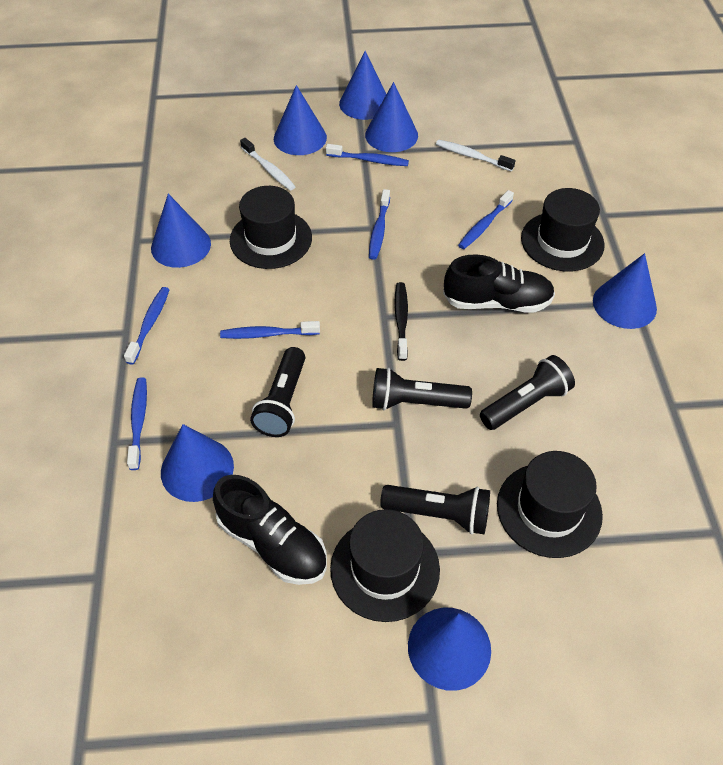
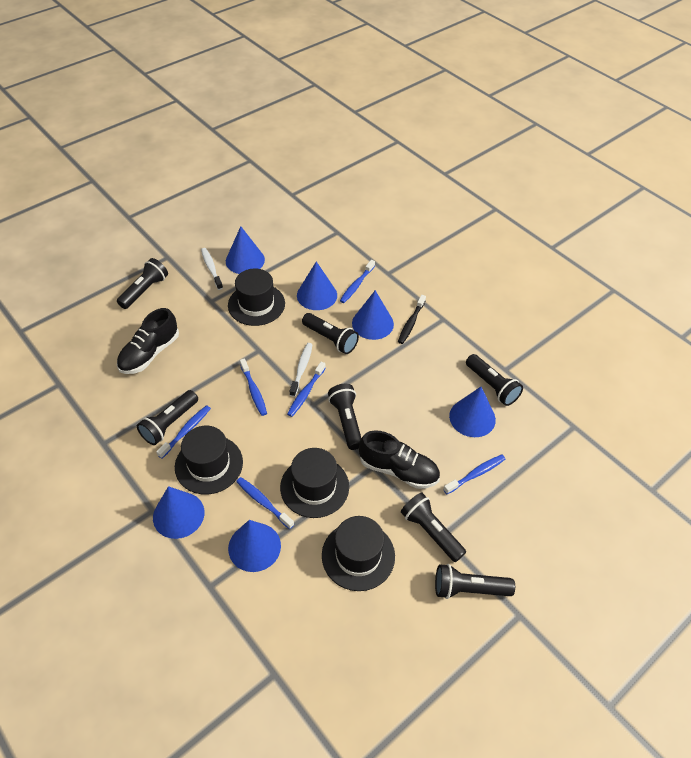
black flashlight: [250,347,305,437] [372,367,472,410] [380,485,490,535] [480,355,575,430] = 4 -> [117,258,168,309] [137,390,198,445] [302,313,359,354] [328,384,361,450] [401,492,466,562] [435,564,515,599] [466,354,523,406] = 7
blue cone: [151,194,211,268] [161,424,234,502] [274,85,327,155] [339,51,386,120] [365,82,418,152] [408,608,491,691] [593,253,657,329] = 7 -> [153,486,205,539] [226,226,265,274] [228,520,281,572] [297,261,337,310] [352,290,394,340] [449,387,496,437] = 6

